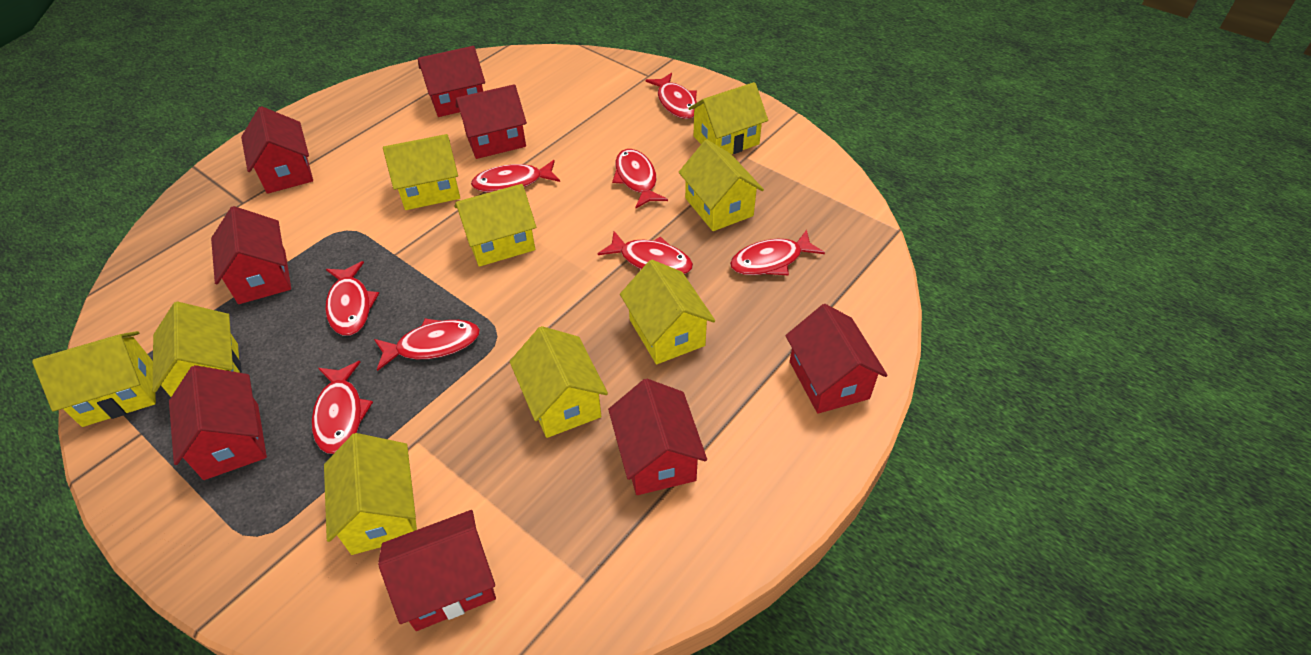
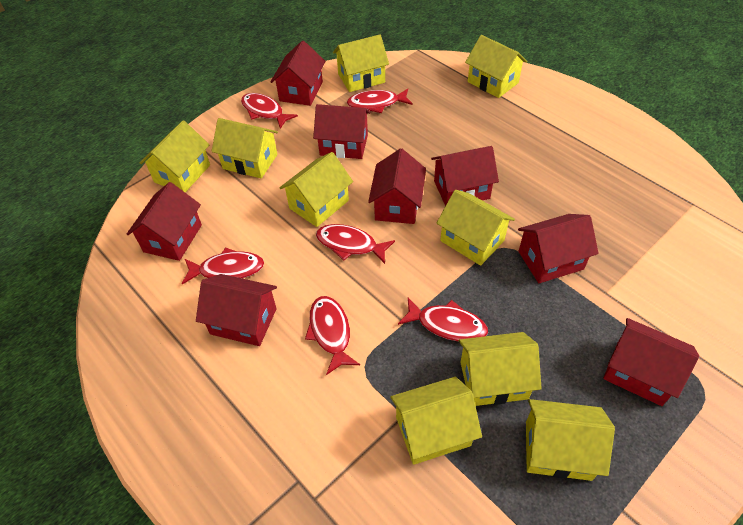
red fish: [312,361,373,454] [325,261,379,336] [374,318,480,371] [471,160,560,193] [598,231,693,274] [612,149,668,208] [645,73,697,119] [730,230,825,276] = 8 -> [182,247,264,284] [241,93,298,129] [305,296,360,375] [316,224,395,264] [347,89,413,113] [398,298,488,342] = 6

